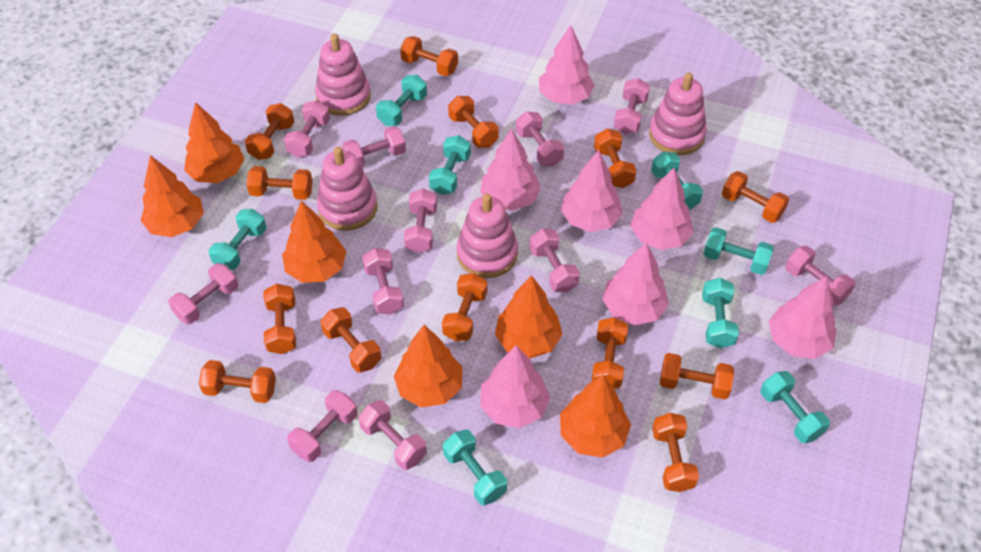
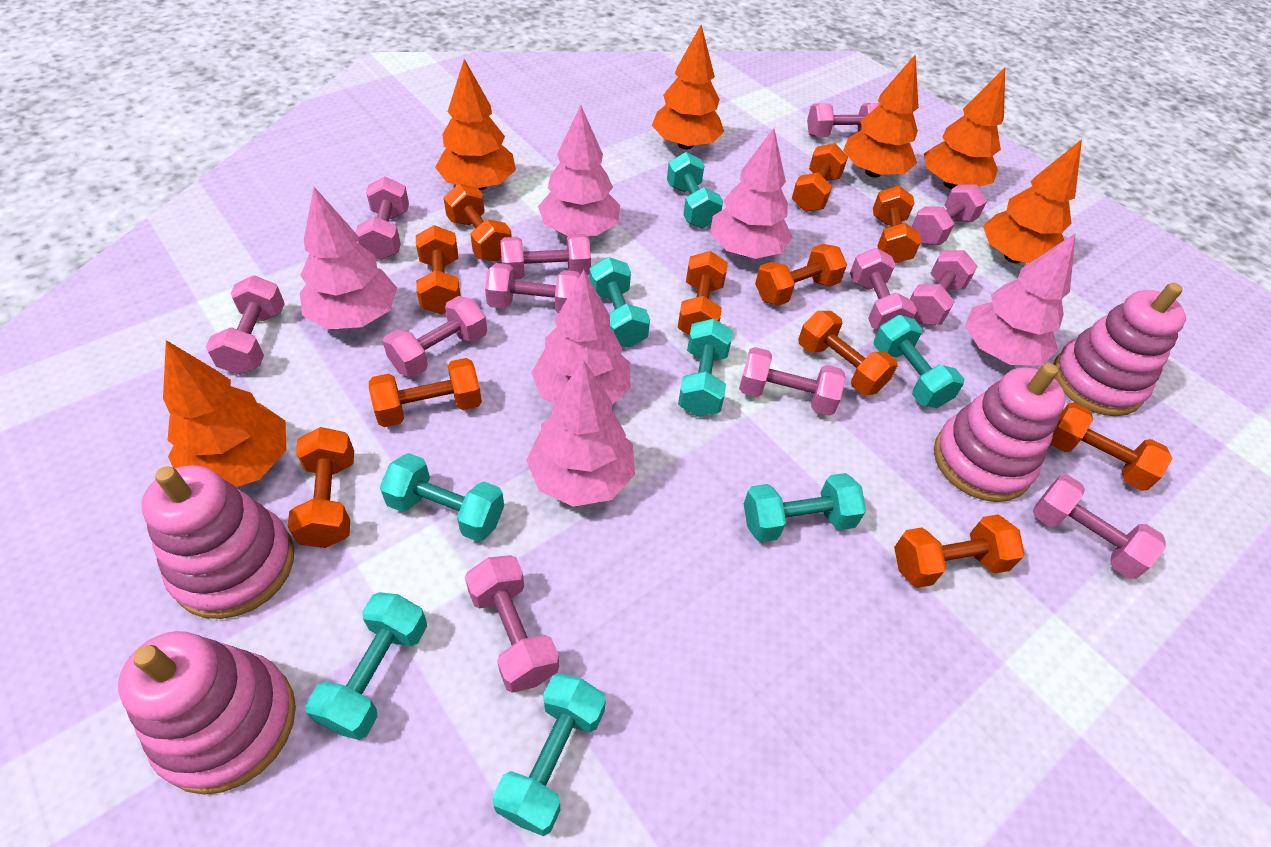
orange dumbbell: [199,360,276,403] [245,103,294,160] [246,166,313,200] [264,284,296,354] [320,307,381,373] [400,36,458,76] [442,273,487,341] [448,96,498,148] [591,317,628,389] [594,129,637,188] [652,413,699,492] [660,353,734,399] [722,171,789,223] = 13 -> [288,427,354,548] [369,358,482,427] [416,225,461,314] [444,184,512,261] [678,251,728,336] [755,244,847,306] [792,143,848,212] [798,311,898,395] [873,186,921,263] [894,515,1025,588] [1050,402,1173,491] = 11
pink dumbbell: [168,263,238,324] [284,100,330,158] [287,390,357,462] [342,126,406,167] [358,400,427,470] [362,248,404,315] [404,189,437,253] [516,111,564,167] [529,229,580,292] [614,78,650,134] [785,246,855,306] = 11 -> [206,276,285,375] [356,176,409,260] [383,296,487,378] [465,555,559,693] [485,263,581,314] [500,234,591,280] [739,347,846,416] [807,103,880,137] [850,248,917,331] [910,250,978,325] [912,184,987,245] [1033,474,1166,579] = 12
pink tree: [480,129,541,211] [480,345,550,428] [539,25,594,105] [560,150,623,232] [602,242,669,325] [630,168,693,250] [769,276,837,359] = 7 -> [300,187,397,329] [526,360,635,507] [531,270,631,405] [538,105,620,236] [710,128,793,259] [965,233,1076,366] = 6

